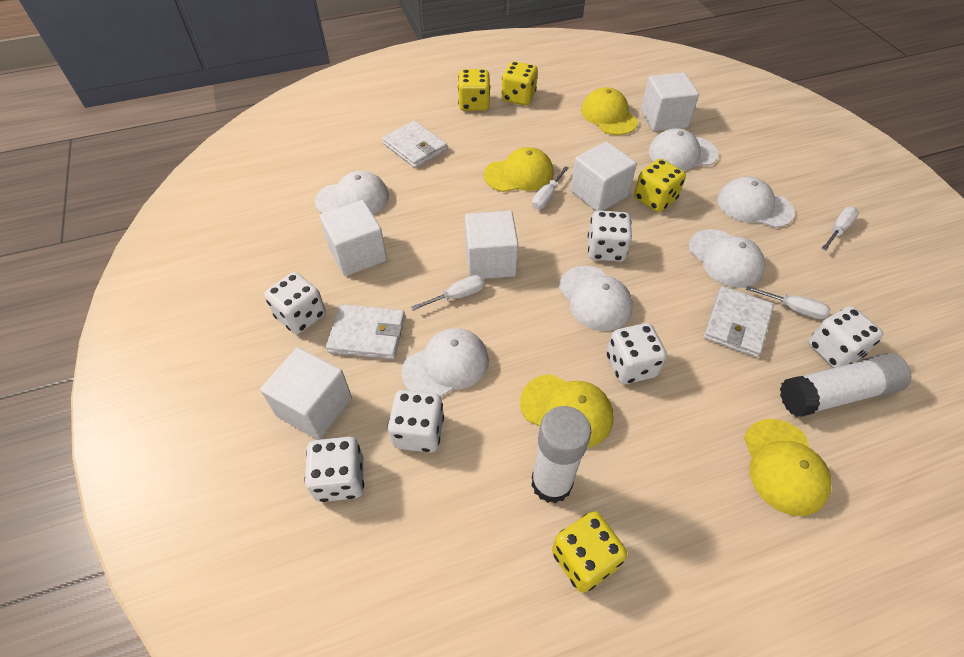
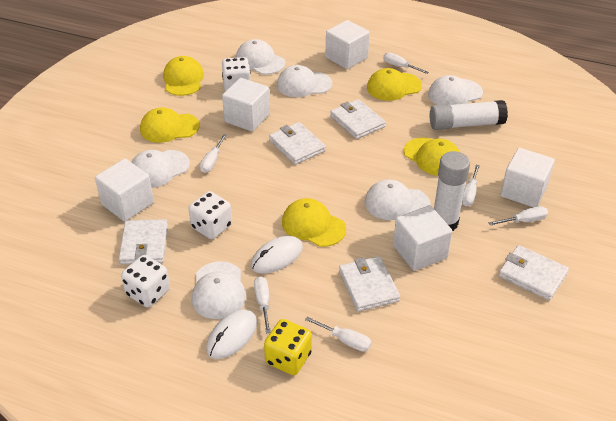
white dice: [264,272,326,334] [304,437,364,502] [387,390,444,453] [588,211,632,262] [606,323,667,384] [808,306,883,368] = 6 -> [121,255,170,307] [188,191,232,239] [222,57,251,91] = 3
white mouse: none = 0 -> [206,309,257,359] [251,236,303,274] = 2
white screwdriver: [411,275,485,311] [532,166,569,210] [746,286,830,319] [822,207,859,250] = 4 -> [200,134,227,173] [254,276,271,333] [305,317,372,352] [383,52,429,74] [462,165,480,206] [488,206,548,226] = 6
white wallet: [326,304,405,360] [382,121,447,168] [704,286,774,358] = 3 -> [119,219,168,264] [269,122,326,165] [330,99,386,139] [339,256,400,312] [498,245,569,301] = 5
yellow cap: [484,147,554,192] [520,374,613,448] [581,87,638,135] [744,419,831,516] = 4 -> [140,107,200,143] [163,56,204,96] [282,198,346,247] [367,68,422,101] [404,137,460,176] = 5
yellow dice: [458,69,490,111] [501,61,538,105] [552,511,627,593] [634,159,686,212] = 4 -> [264,319,312,375] = 1

